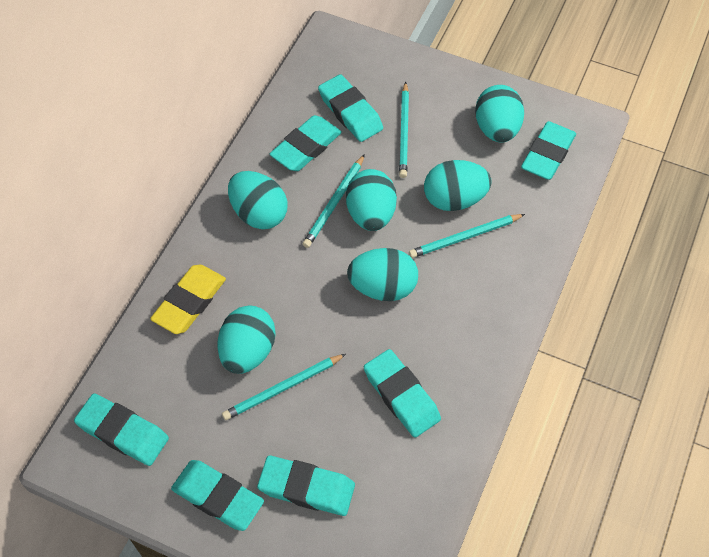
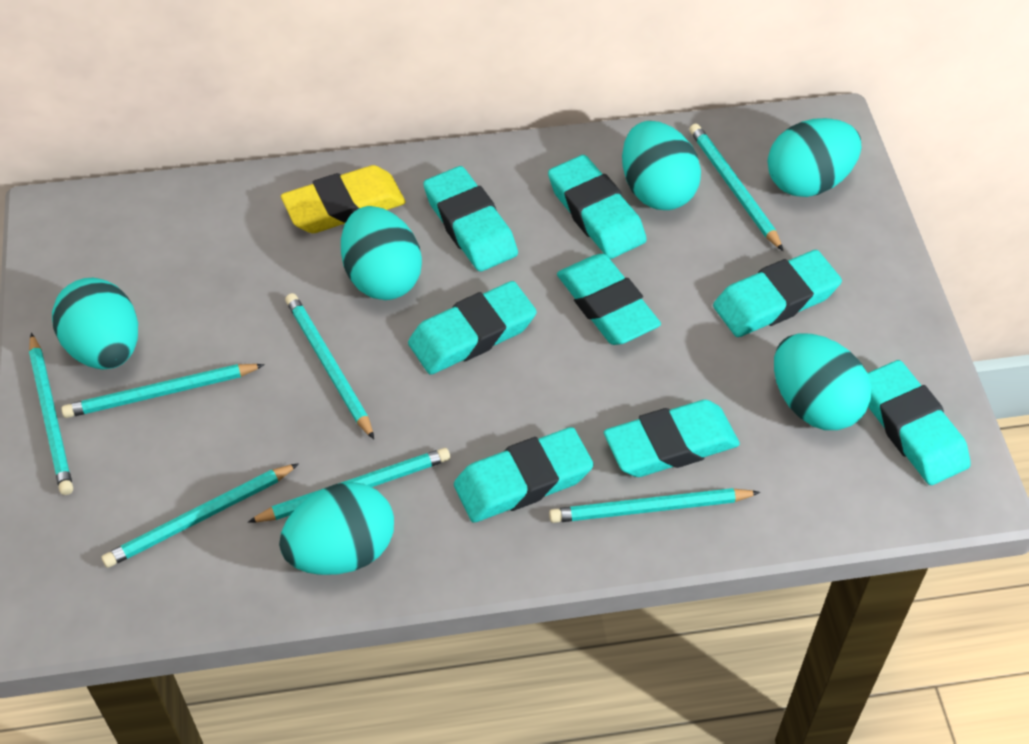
turquoise eraser: [74,393,169,466] [171,460,264,531] [257,455,355,516] [270,115,342,171] [318,74,383,142] [364,349,441,438] [521,121,576,180] = 7 -> [408,281,537,375] [423,166,518,272] [454,427,594,523] [548,155,647,259] [557,254,661,345] [604,400,740,477] [713,250,842,337] [868,360,971,485] = 8
turquoise pencil: [222,354,346,420] [303,154,365,248] [399,82,409,178] [409,214,525,258] = 4 -> [29,333,73,495] [61,364,265,418] [102,463,299,568] [248,448,450,523] [285,293,374,439] [549,488,760,523] [689,123,783,251] = 7

